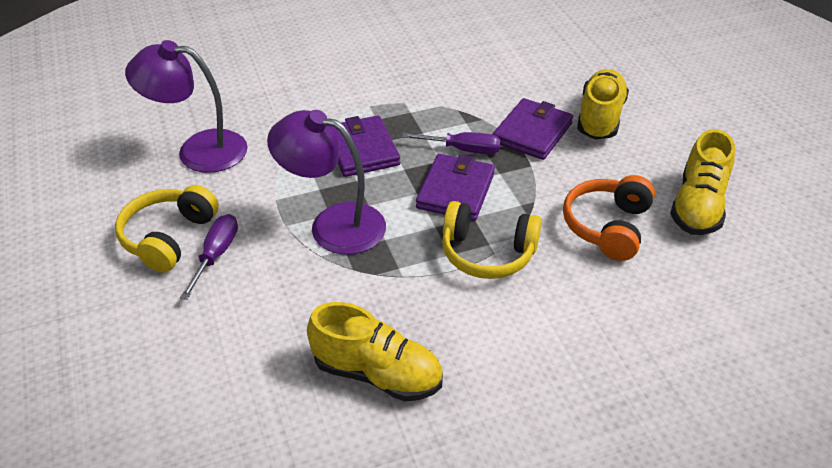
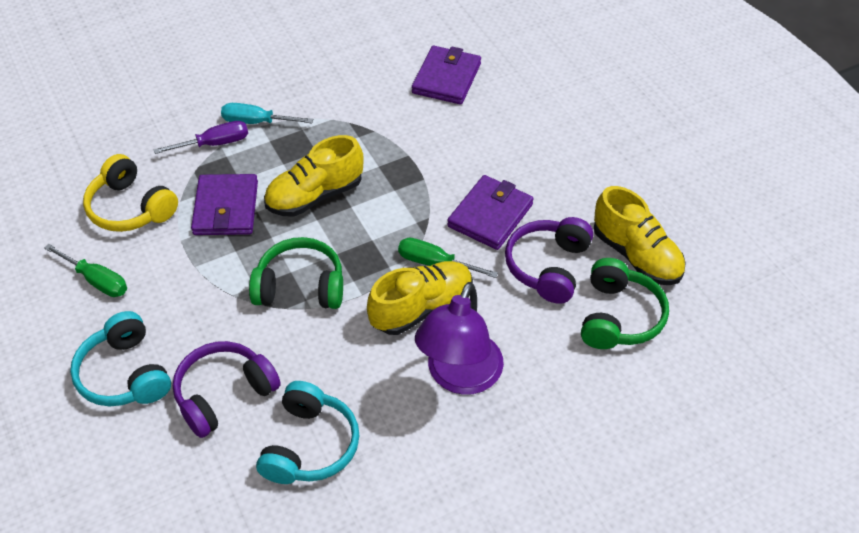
green headphones: none = 0 -> [249,237,343,309] [581,258,669,349] = 2
green screwdriver: none = 0 -> [44,244,127,297] [398,238,498,278] = 2
orange headphones: [563,175,655,261] = 1 -> none = 0
purple headphones: none = 0 -> [173,341,281,438] [505,217,593,304] = 2
purple lamp: [125,40,248,173] [267,110,386,255] = 2 -> [415,282,504,395] = 1
purple screwdriver: [180,214,238,300] [402,132,501,154] = 2 -> [153,121,248,154] = 1
turquoise headphones: none = 0 -> [70,311,171,406] [256,381,360,484] = 2
turquoise screwdriver: none = 0 -> [221,103,313,124] = 1
yellow headphones: [115,185,219,273] [442,201,542,279] = 2 -> [83,154,178,232] = 1

